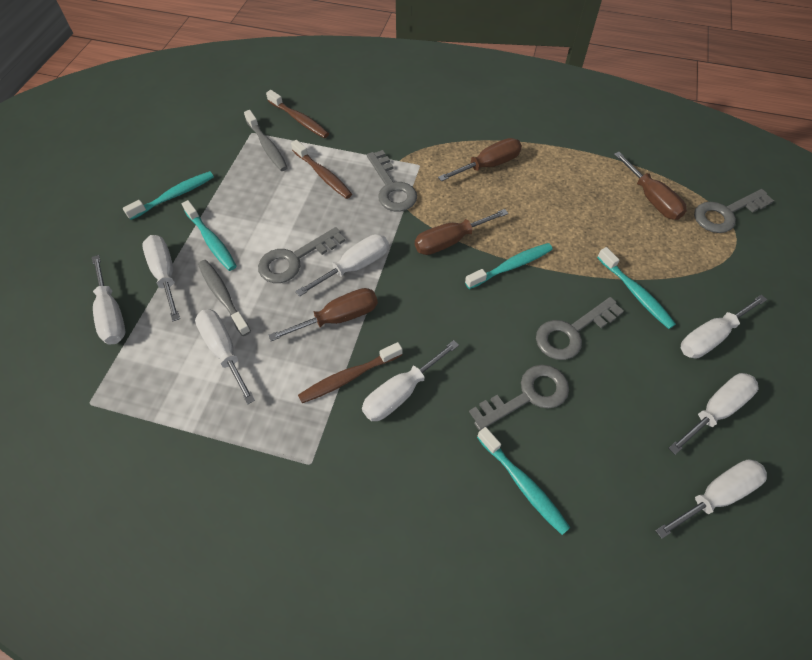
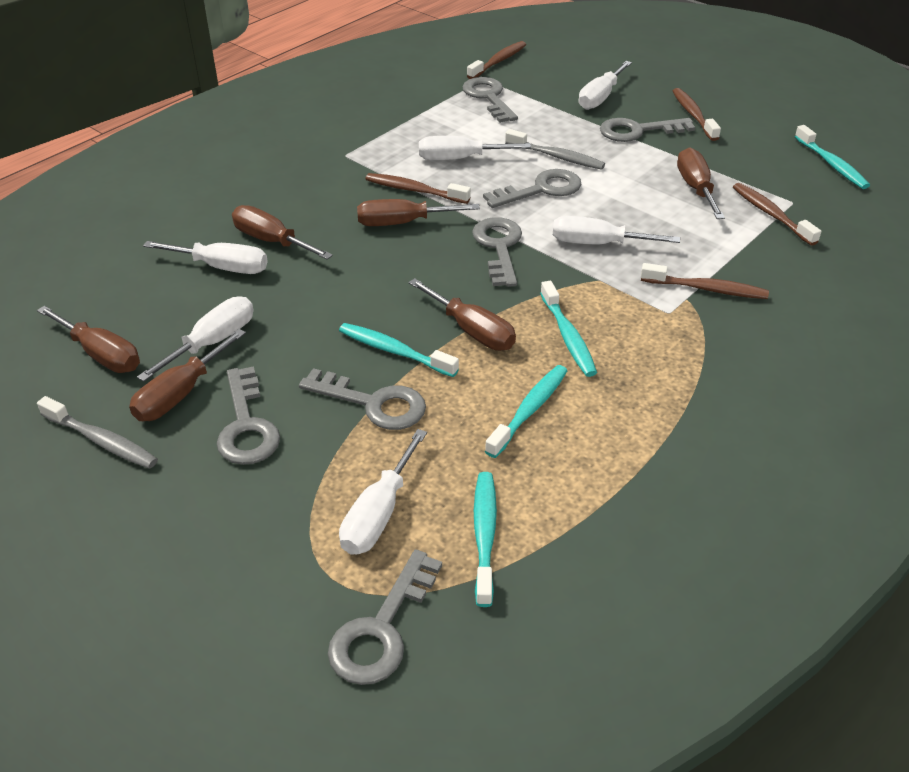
brown screwdriver: [268,288,378,341] [415,209,508,255] [438,138,522,182] [614,152,687,220] = 4 -> [37,306,140,373] [129,329,246,421] [232,205,333,260] [357,199,480,226] [408,278,516,351] [677,147,725,219] = 6
brown toothbrush: [266,90,329,138] [291,140,352,199] [298,342,402,403] = 3 -> [366,173,471,204] [467,41,526,79] [641,263,769,299] [673,88,721,141] [733,183,821,246] = 5
grey key: [258,227,345,283] [367,150,417,212] [469,365,569,431] [536,297,624,360] [694,189,774,233] = 5 -> [217,366,280,465] [299,368,426,430] [328,549,442,685] [463,77,518,123] [472,217,522,287] [483,169,582,208] [600,118,695,142] = 7
white screwdriver: [92,255,125,344] [142,235,180,321] [195,309,255,404] [295,234,389,297] [362,340,459,421] [655,459,767,539] [668,373,759,455] [681,295,767,359] = 8 -> [137,296,254,382] [143,241,268,274] [339,429,427,555] [419,136,531,160] [553,215,680,244] [578,61,632,110] = 6

